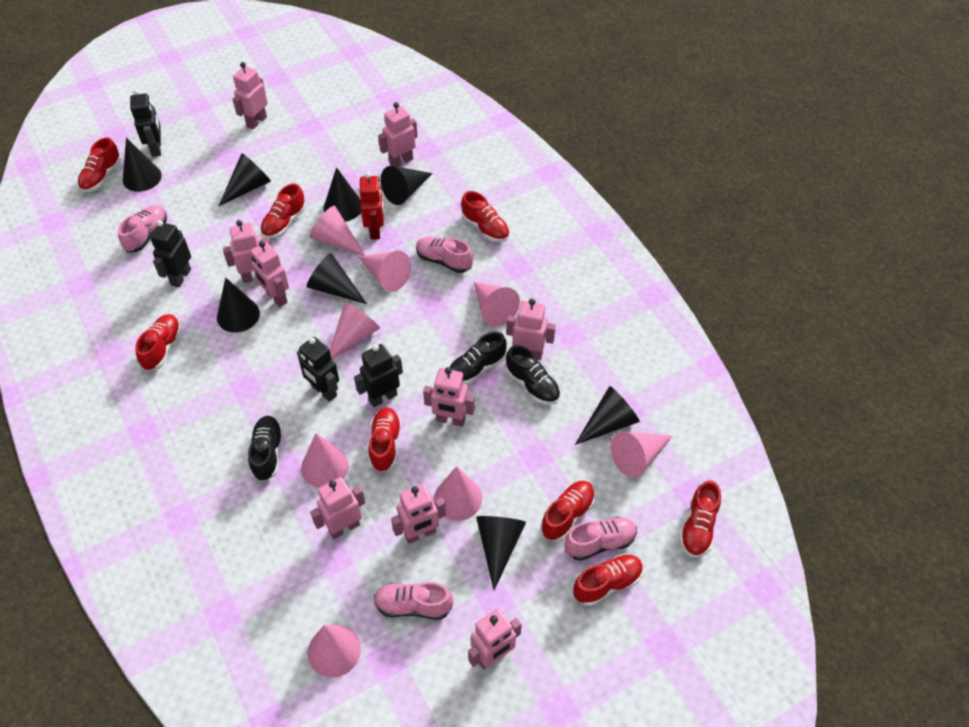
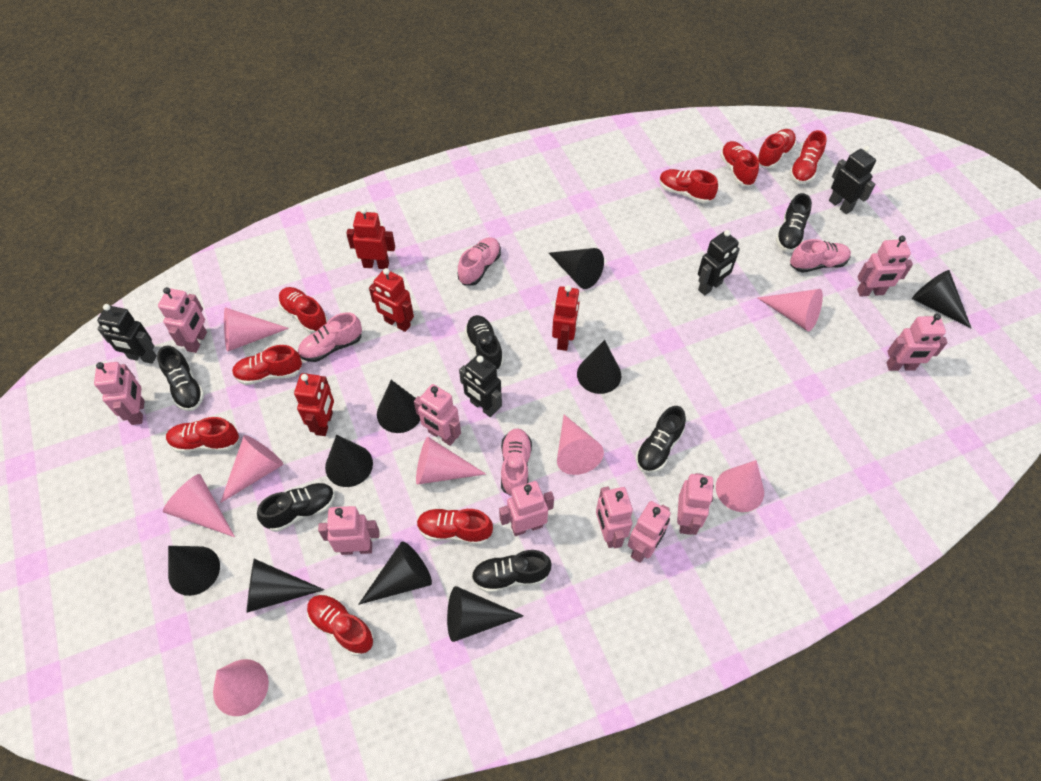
black cone: [123,138,162,192] [217,277,260,332] [219,153,271,206] [307,253,367,304] [324,167,361,221] [381,166,433,205] [476,516,526,590] [575,386,640,445] = 8 -> [168,546,220,596] [247,559,324,613] [325,435,373,487] [358,542,432,605] [377,380,420,433] [447,586,524,642] [549,248,604,289] [577,340,621,394] [912,270,972,329] = 9
black shoe: [248,416,283,482] [449,331,507,385] [506,345,560,405] = 3 -> [157,346,205,411] [257,483,335,532] [465,315,504,369] [471,550,552,593] [636,406,686,473] [776,193,812,252] = 6
pink robot: [223,220,270,283] [233,62,268,129] [251,241,289,307] [310,477,365,539] [378,102,417,167] [391,483,446,544] [423,367,475,427] [468,609,522,669] [506,299,556,360] = 9 -> [94,362,144,425] [158,287,207,353] [318,506,380,555] [414,384,461,446] [499,481,554,536] [596,487,633,548] [628,501,671,563] [677,473,714,535] [857,236,913,297] [887,313,948,371] = 10
red robot: [360,172,384,240] = 1 -> [294,373,334,436] [346,207,395,269] [369,268,414,332] [552,285,580,351] = 4
red shoe: [78,137,121,192] [135,314,182,371] [260,183,306,239] [368,407,402,472] [461,191,510,242] [541,481,595,541] [573,554,643,606] [679,480,721,557] = 8 -> [166,417,239,453] [232,345,302,385] [278,287,328,333] [307,595,374,656] [417,509,493,545] [659,169,718,203] [720,141,759,186] [757,129,796,168] [789,130,827,184] = 9

